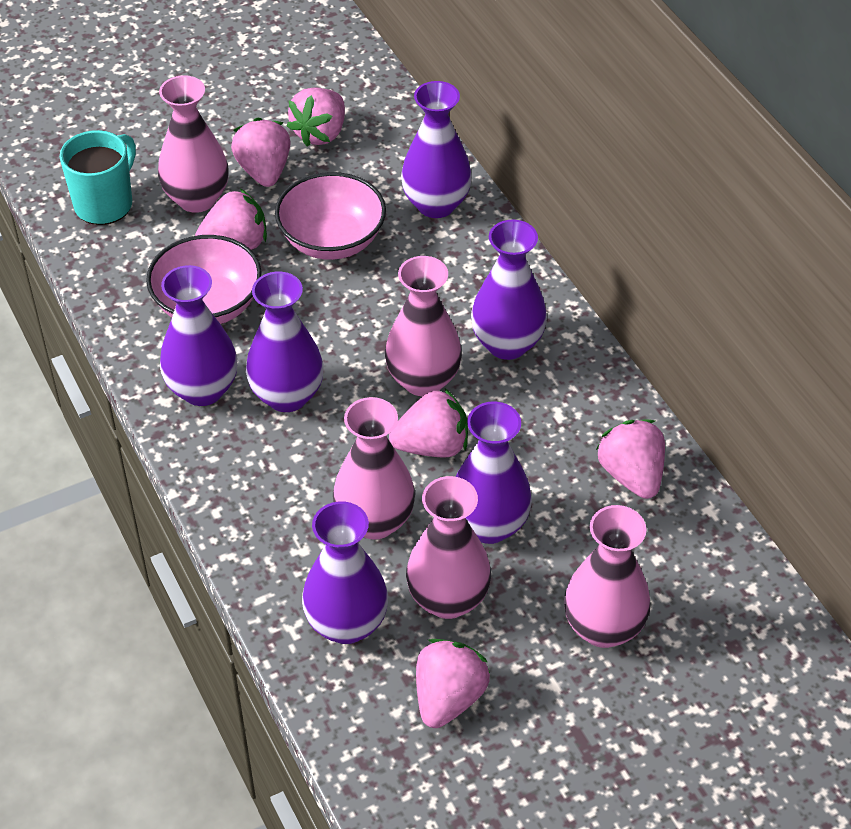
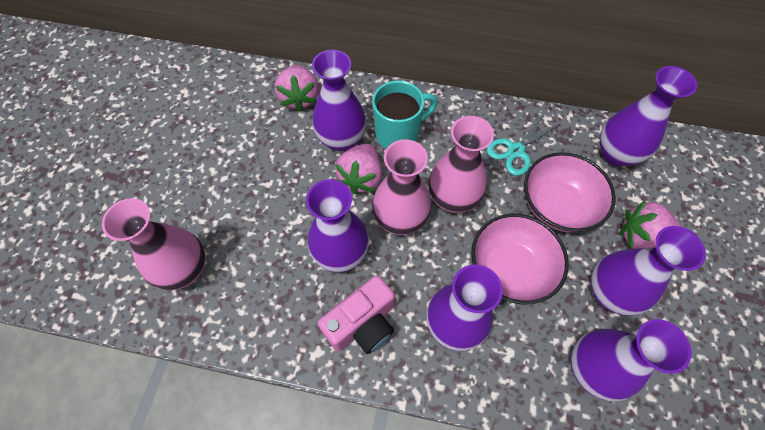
pink camera: none = 0 -> [318,275,395,354] = 1
pink strawberry: [195,188,267,250] [231,117,291,187] [287,87,345,147] [389,388,468,458] [416,639,490,728] [596,419,665,499] = 6 -> [275,65,319,112] [335,144,382,194] [620,201,682,249] = 3
pink vase: [158,75,229,213] [333,397,415,540] [385,256,462,396] [406,476,491,619] [564,505,651,648] = 5 -> [102,198,206,290] [372,139,431,235] [429,116,494,213] = 3
turquoise scissors: none = 0 -> [487,114,559,176] = 1

